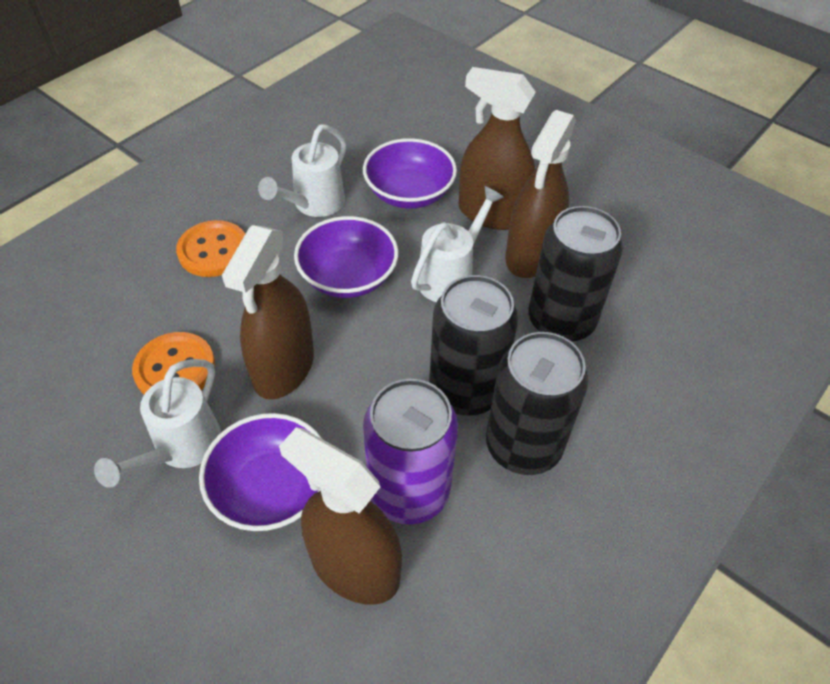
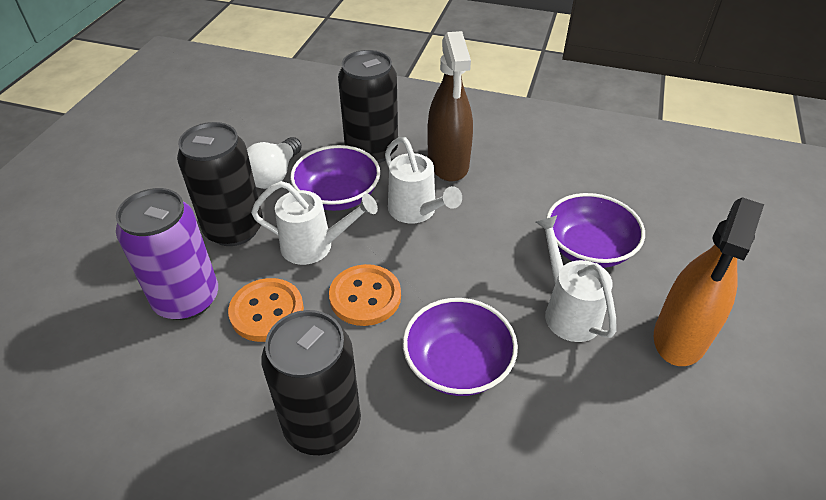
brown spray bottle: [222,225,314,400] [279,427,402,605] [459,67,536,230] [506,110,576,278] = 4 -> [427,31,473,181] = 1
orange spray bottle: none = 0 -> [654,197,764,366] = 1
white light bulb: none = 0 -> [247,137,302,189] = 1

